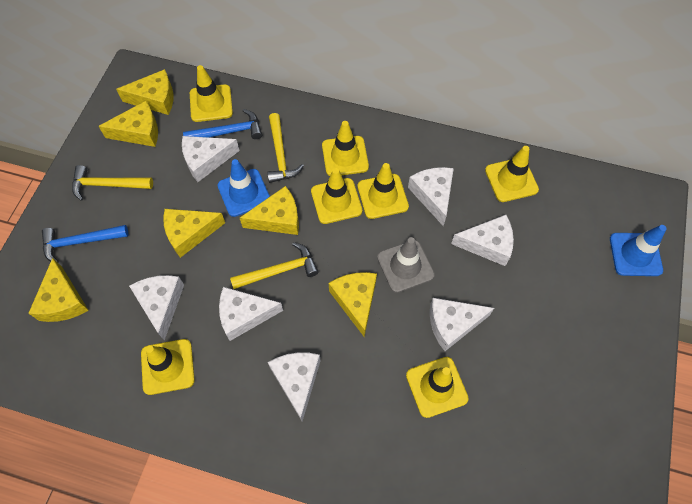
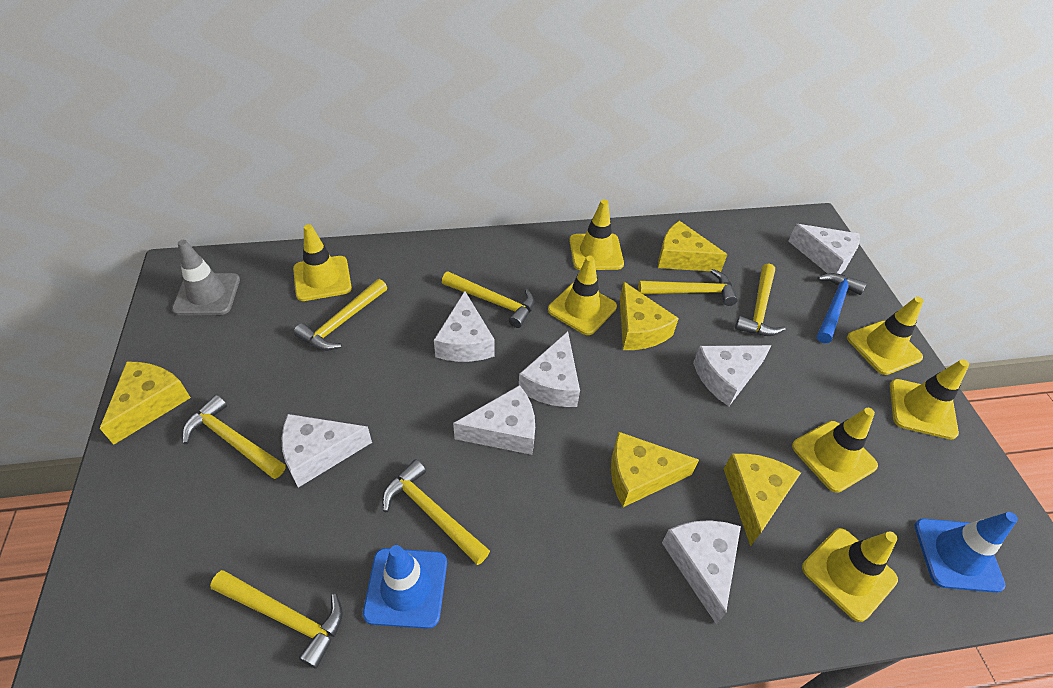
blue hammer: [42,225,128,263] [183,109,262,139] = 2 -> [817,273,867,343] = 1
yellow cheese: [28,258,89,322] [98,101,158,147] [116,69,174,115] [163,209,225,258] [240,186,299,235] [329,272,377,337] = 6 -> [100,361,191,445] [611,432,699,507] [620,282,679,350] [658,221,727,272] [724,453,801,546] = 5
yellow hammer: [72,165,153,201] [230,242,319,289] [267,113,304,183] = 3 -> [182,395,285,479] [210,570,343,669] [294,279,387,351] [382,459,490,565] [442,271,535,328] [638,269,738,306] [735,263,785,336] = 7

